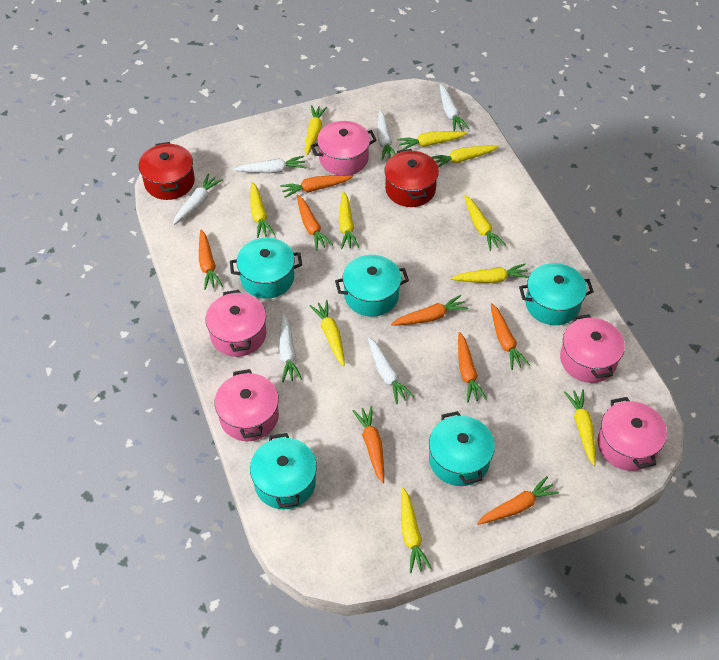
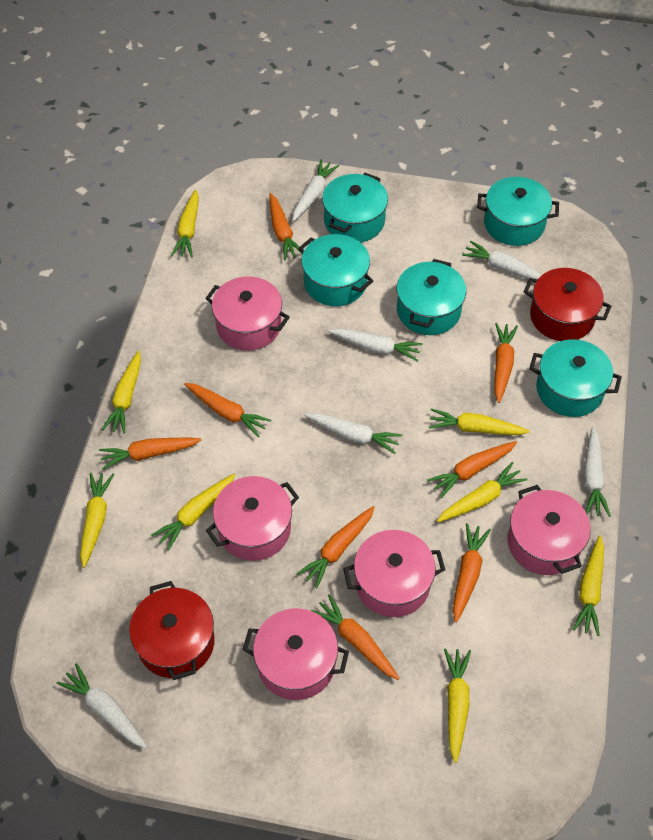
yellow carrot: [250,182,275,238] [305,105,327,155] [309,300,345,366] [339,191,359,249] [397,131,467,150] [401,487,432,573] [432,145,499,168] [451,264,529,283] [464,195,506,251] [564,389,596,466] = 10 -> [80,473,114,568] [102,351,141,433] [151,474,236,550] [171,189,199,257] [429,408,530,435] [437,462,528,522] [444,648,471,763] [573,535,604,636] = 8

